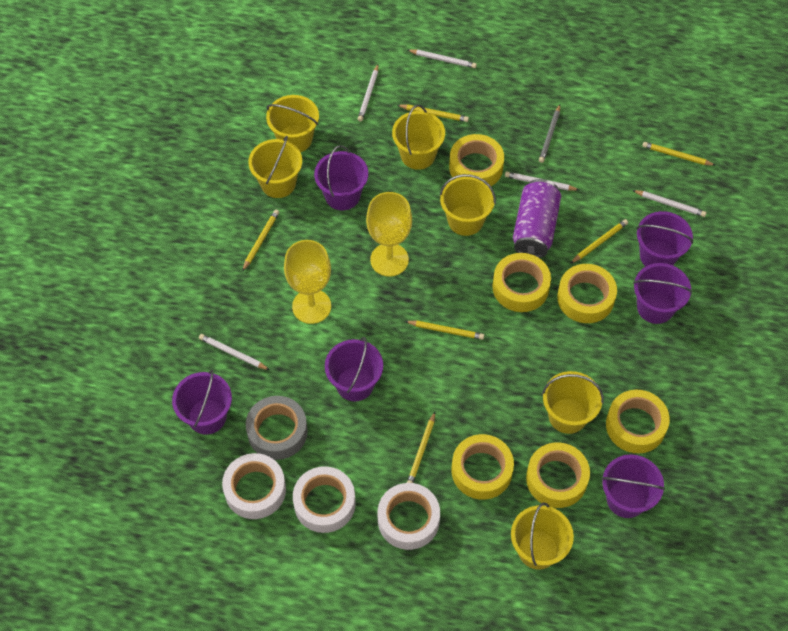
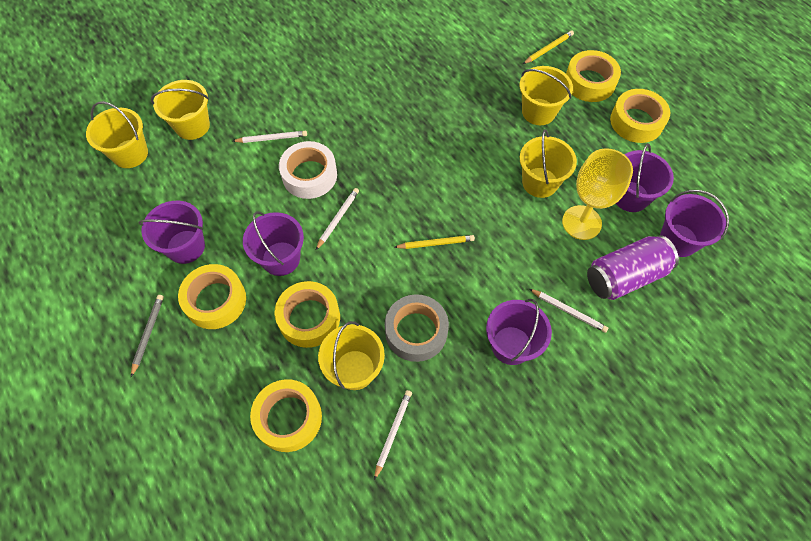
purple bucket: [172,370,232,435] [314,145,368,210] [325,337,383,401] [601,454,665,518] [633,263,692,324] [636,211,693,266] = 6 -> [139,201,205,264] [243,211,304,276] [486,299,552,365] [616,143,674,212] [660,190,729,257] = 5
white pencil: [199,334,270,370] [358,64,379,122] [408,49,477,68] [505,172,579,191] [632,190,707,217] = 5 -> [233,131,307,143] [316,188,359,250] [374,390,412,480] [529,289,608,333] = 4
white tape: [222,453,286,519] [293,466,356,533] [377,483,440,550] = 3 -> [279,141,337,199] = 1
yellow bucket: [248,136,302,198] [266,95,319,152] [392,105,445,170] [440,174,496,236] [511,503,574,570] [542,371,604,434] = 6 -> [86,101,148,168] [151,80,210,140] [318,321,385,390] [520,66,573,125] [520,129,577,198] = 5
yellow goblet: [284,240,331,324] [366,192,412,277] = 2 -> [562,148,633,240] = 1
yellow pencil: [242,210,279,272] [397,104,469,122] [405,321,484,340] [407,412,435,483] [570,219,628,264] [642,142,716,166] = 6 -> [395,235,475,249] [523,30,574,64] = 2
yellow tape: [449,134,504,186] [451,434,514,500] [492,253,551,312] [526,442,590,508] [557,264,617,323] [606,390,670,454] = 6 -> [178,264,246,329] [250,379,322,452] [274,281,340,348] [566,50,621,102] [610,89,670,143] = 5

